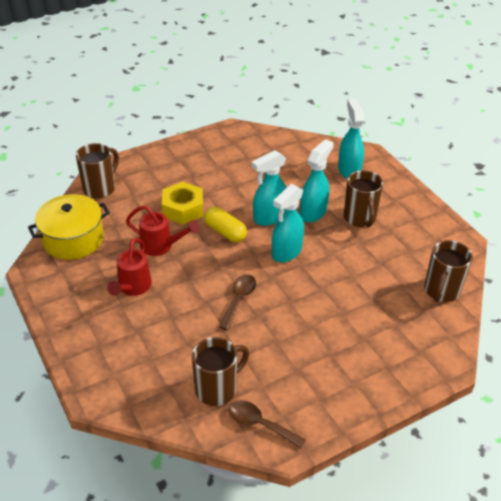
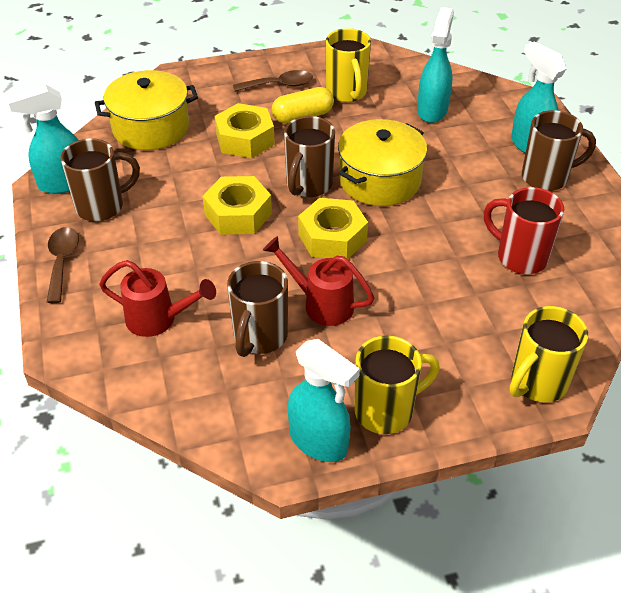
red mug: none = 0 -> [484,187,564,274] = 1
yellow mug: none = 0 -> [326,28,371,102] [354,335,440,434] [509,306,588,402] = 3
yellow nut: [162,182,203,225] = 1 -> [203,176,272,235] [215,103,275,158] [298,198,368,259] = 3
yellow pot: [28,194,110,260] = 1 -> [95,70,198,150] [338,119,427,206] = 2

